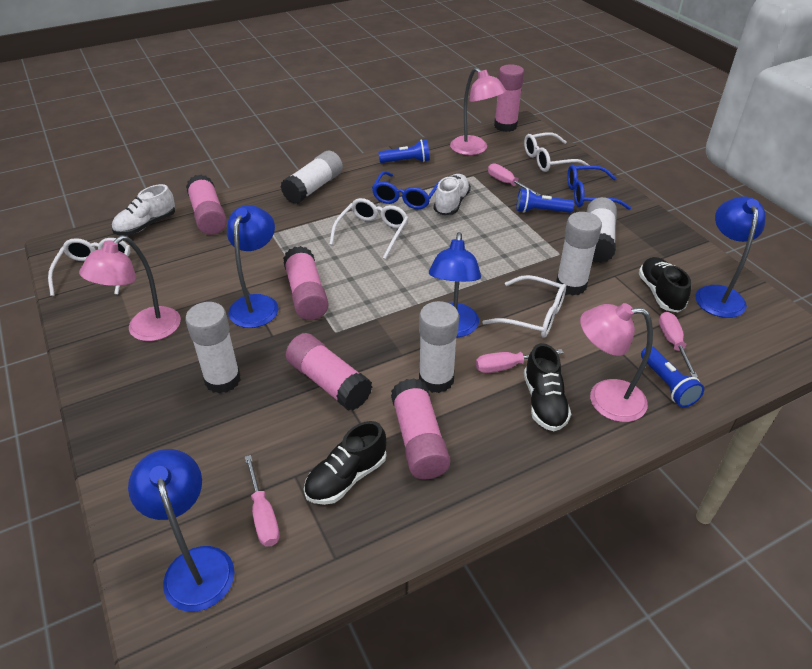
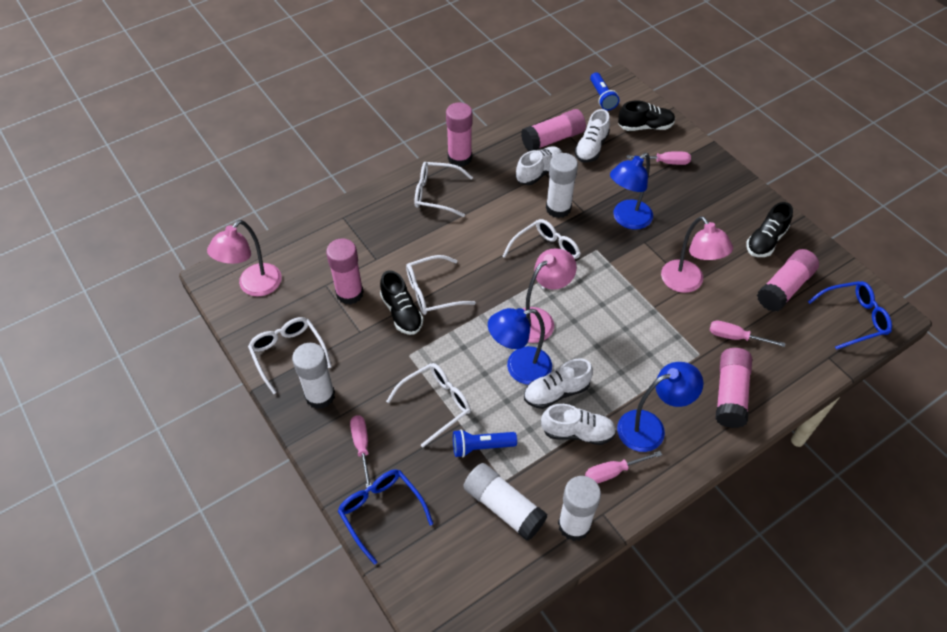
blue flashlight: [378,140,430,163] [517,188,574,213] [641,346,704,407] = 3 -> [453,429,517,457] [590,72,619,111] = 2
blue lamp: [128,449,235,612] [227,205,278,328] [429,232,481,337] [695,196,765,318] = 4 -> [488,308,552,385] [610,153,653,230] [617,362,703,452] = 3
white glasses: [48,238,131,296] [329,198,408,259] [483,275,566,338] [524,132,589,172] = 4 -> [248,317,332,394] [386,363,471,447] [406,255,476,315] [415,162,473,217] [502,219,581,289] = 5
white glue stick: [185,302,241,394] [280,151,343,204] [419,301,459,393] [556,212,602,295] [587,197,617,263] = 5 -> [292,343,335,409] [463,463,548,541] [546,153,578,218] [558,476,601,541] = 4
white shoe: [112,184,175,235] [434,174,471,215] = 2 -> [516,146,562,185] [524,358,593,409] [541,404,617,445] [575,109,610,163] = 4

